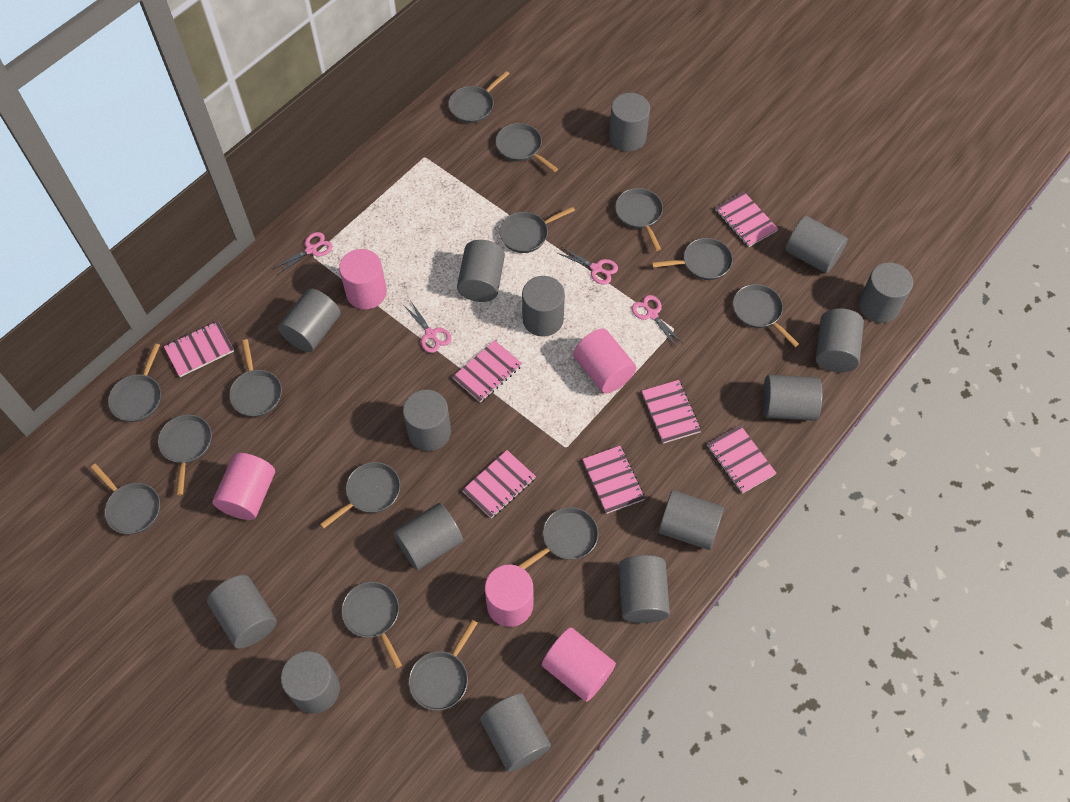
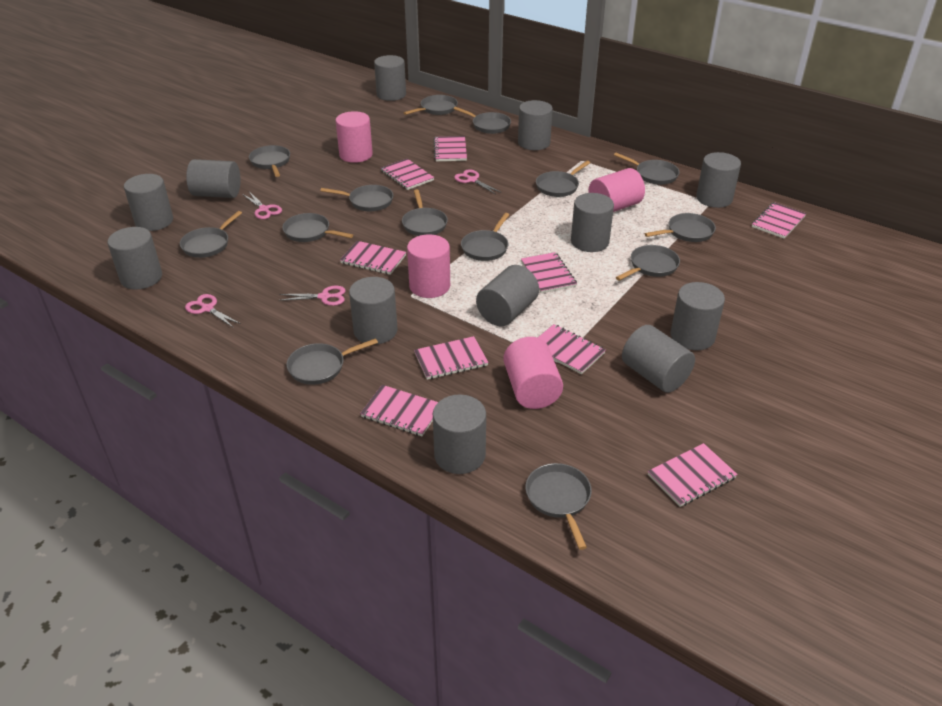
grey cylinder: [207,575,277,649] [278,288,341,352] [281,651,340,714] [393,503,463,570] [403,390,451,451] [457,240,505,302] [480,693,551,772] [522,276,565,337] [609,93,650,152] [619,555,670,623] [658,490,724,550] [762,375,822,421] [785,216,848,273] [816,308,864,372] [859,262,913,323] = 15 -> [108,227,162,290] [124,174,173,231] [186,159,241,198] [349,277,398,344] [374,55,406,101] [433,395,486,474] [476,265,539,326] [518,100,553,150] [571,193,614,252] [622,325,695,393] [670,282,725,350] [696,152,741,208] = 12
pink cylinder: [212,453,275,520] [339,249,387,309] [485,564,533,627] [542,627,616,702] [573,329,636,393] = 5 -> [335,111,373,163] [407,234,450,298] [503,337,563,409] [588,168,645,212] = 4
pink notebook: [164,321,234,377] [453,340,522,403] [462,450,536,518] [583,446,645,514] [642,380,701,444] [707,425,776,494] [715,192,778,247] = 7 -> [340,241,406,275] [360,385,438,436] [381,159,434,190] [414,336,489,380] [434,136,467,161] [521,252,577,293] [538,324,606,374] [648,443,738,507] [752,202,807,239] = 9

